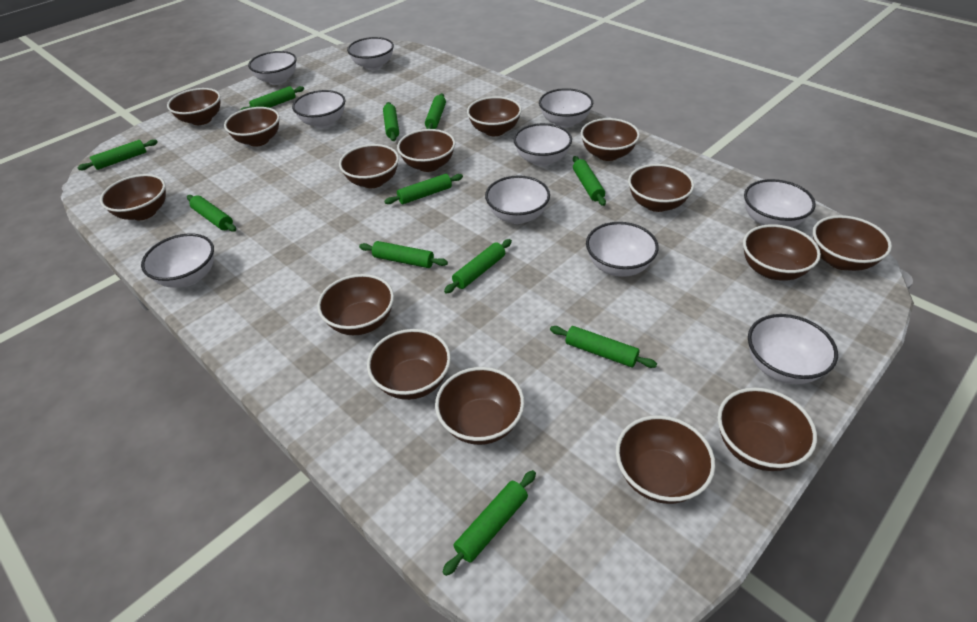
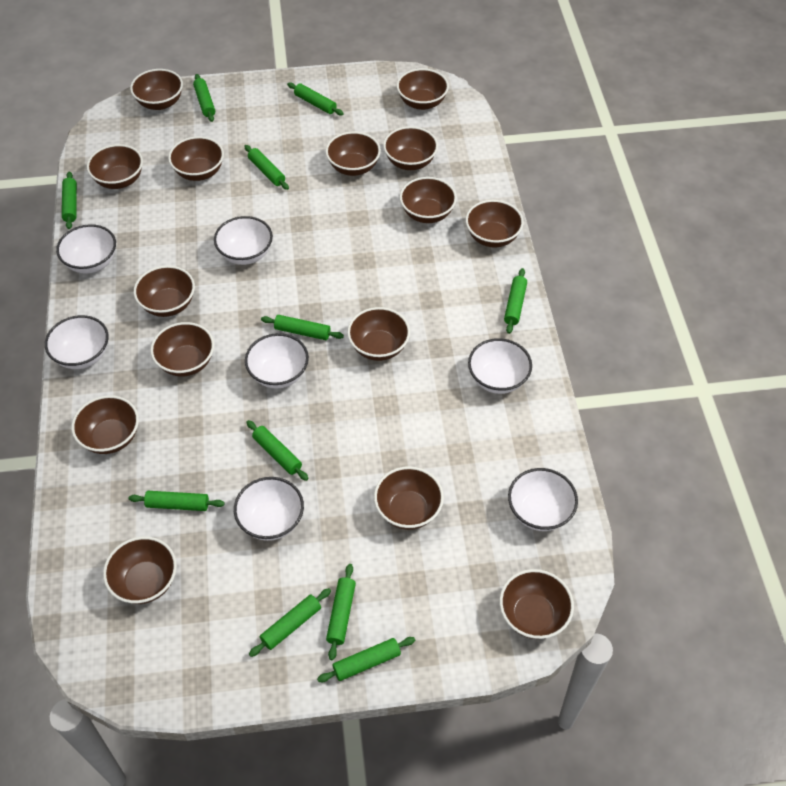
white bowl: [141,233,214,288] [248,51,297,85] [292,90,345,128] [347,37,394,70] [485,175,550,224] [513,123,572,166] [539,88,593,128] [586,222,659,277] [744,179,816,227] [748,314,838,384] = 10 -> [45,315,109,369] [56,224,116,274] [214,216,273,265] [234,477,304,541] [245,333,309,389] [468,338,532,394] [508,468,578,531] = 7

